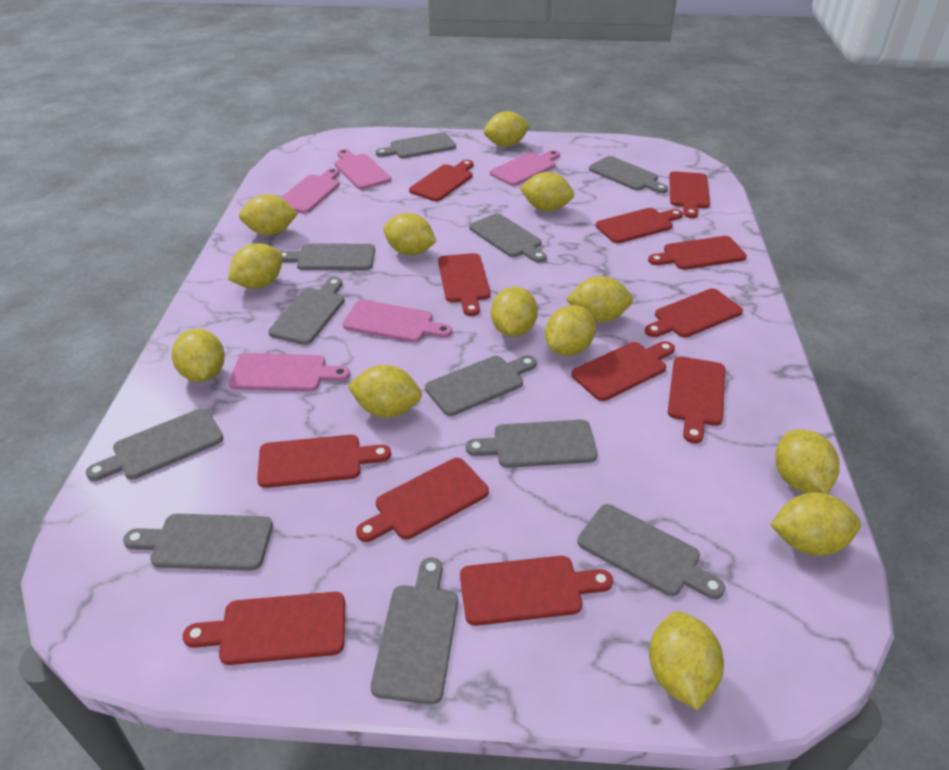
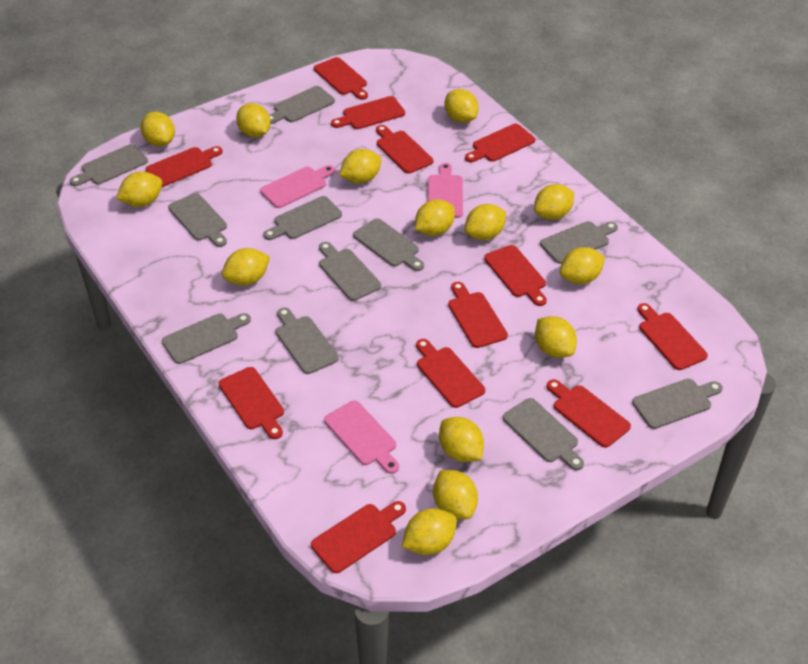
pink cutting board: [229,353,350,392] [281,168,340,213] [335,149,391,189] [343,300,452,342] [490,150,560,186] = 5 -> [260,165,335,208] [324,400,399,474] [428,163,463,218] = 3
yellow lemon: [172,329,225,382] [228,243,282,289] [239,194,298,235] [347,365,422,418] [383,213,437,255] [484,111,530,147] [491,287,538,337] [520,172,574,211] [545,305,596,356] [566,276,633,323] [649,611,724,710] [770,492,861,556] [775,430,840,494] = 13 -> [116,171,163,207] [141,112,175,146] [222,248,270,286] [236,103,271,138] [339,149,382,184] [402,508,457,555] [415,199,455,236] [433,470,478,519] [439,417,484,462] [444,89,479,123] [465,204,506,240] [534,184,574,220] [535,316,577,358] [560,247,605,284] = 14

